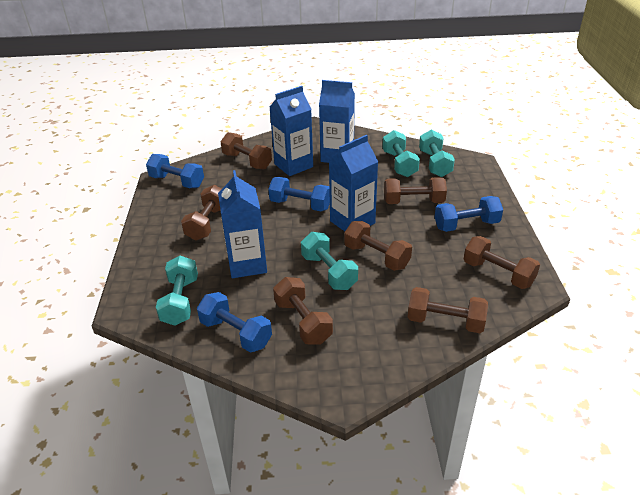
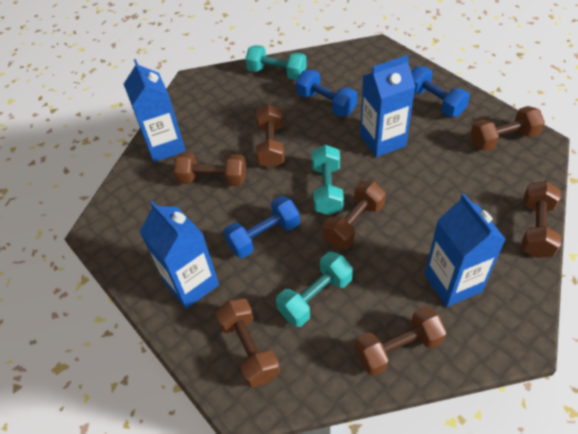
blue dumbbell: [146,154,204,188] [197,292,272,353] [268,177,330,211] [435,196,503,232] = 4 -> [223,196,300,258] [296,70,357,117] [411,66,470,117] = 3
turquoise dumbbell: [156,255,198,326] [301,232,358,290] [382,130,420,177] [419,129,455,177] = 4 -> [245,45,307,80] [276,252,353,327] [312,145,344,215] = 3

